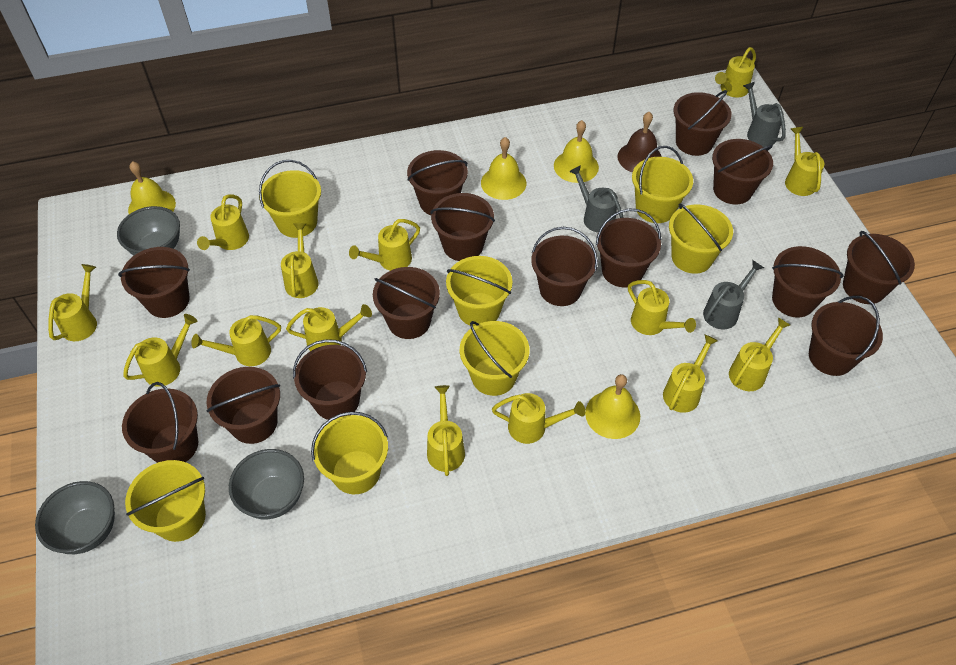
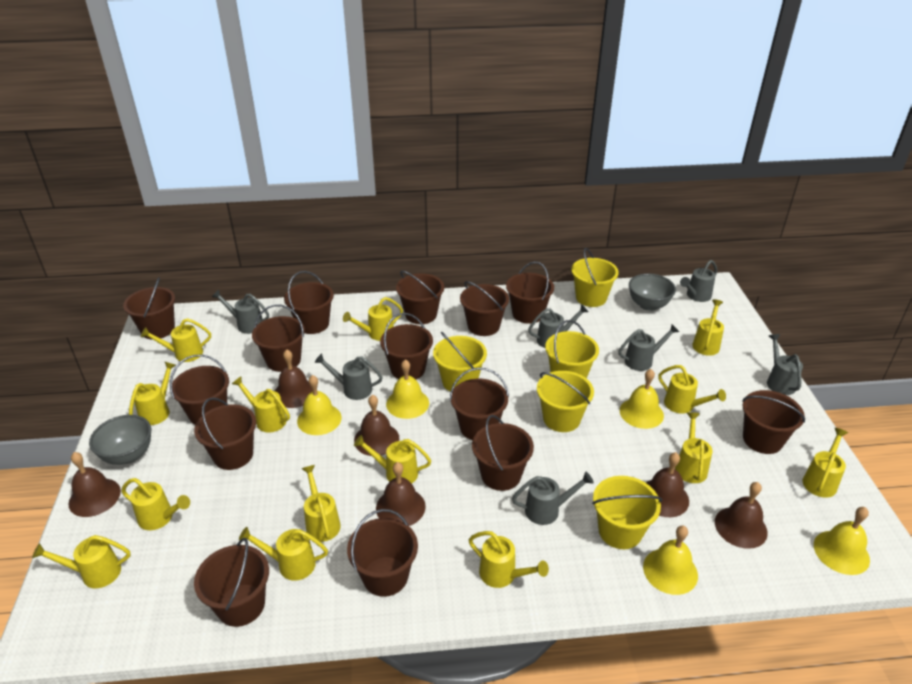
brown bell: [617,112,662,173] = 1 -> [69,452,121,517] [275,350,313,408] [354,395,399,456] [376,462,426,526] [646,452,689,517] [715,482,768,549] = 6
grey bowl: [35,481,115,554] [117,206,180,255] [229,449,304,519] = 3 -> [89,415,151,465] [629,273,676,311] = 2
grey watering can: [569,165,623,232] [703,260,764,329] [743,82,786,147] = 3 -> [212,290,269,334] [315,353,383,400] [512,472,594,525] [528,304,588,348] [618,324,679,371] [680,260,717,302] [767,334,803,395] = 7
yellow bell: [128,161,176,214] [481,137,526,200] [554,120,599,183] [585,374,640,439] = 4 -> [297,375,342,435] [386,359,429,419] [620,369,664,429] [643,526,698,595] [814,507,870,575] = 5
yellow bucket: [125,460,206,542] [259,160,321,238] [311,412,388,494] [446,256,512,327] [460,321,530,396] [632,146,693,223] [669,203,733,274] = 7 -> [433,332,487,392] [537,371,594,432] [545,320,599,378] [571,248,619,307] [592,476,662,549] = 5

